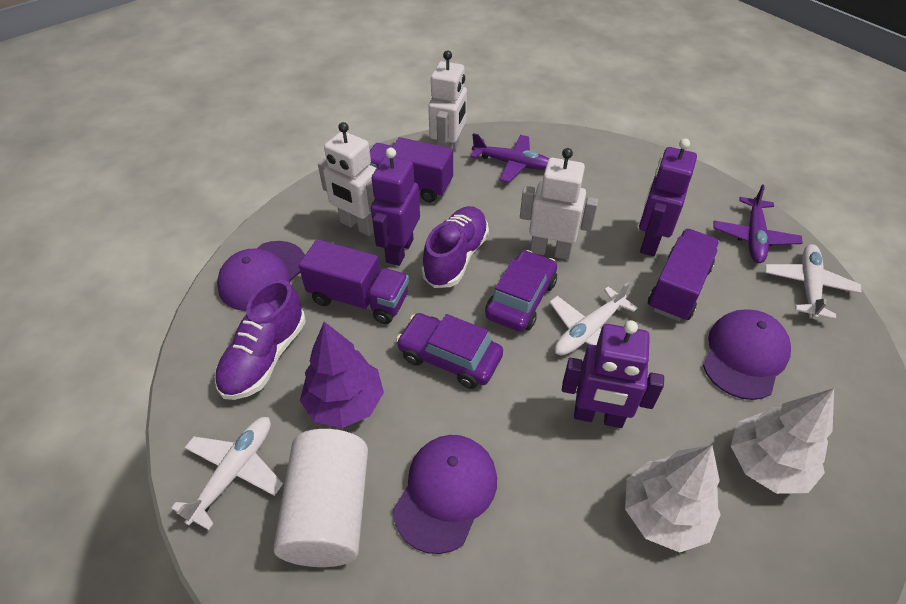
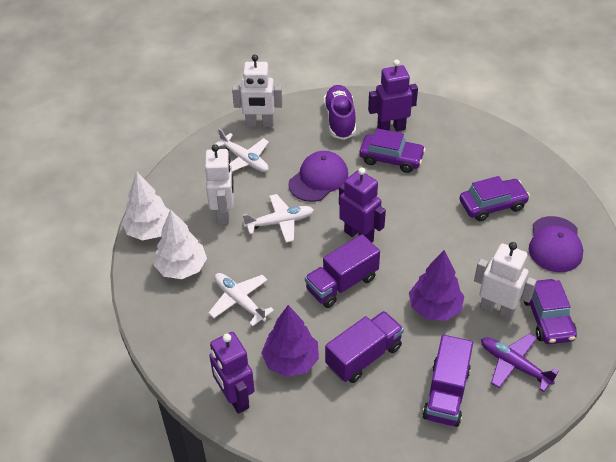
purple cap: [217,241,305,311] [393,435,497,554] [703,309,791,400] = 3 -> [288,151,348,202] [529,216,583,272] = 2
purple car: [396,313,503,389] [485,250,557,332] = 2 -> [359,128,426,173] [460,176,530,221] [524,279,577,344] = 3
purple plane: [471,133,549,183] [714,185,803,263] = 2 -> [481,333,559,392] = 1
purple shoe: [215,279,306,400] [421,206,489,288] = 2 -> [324,85,356,140] = 1
purple tree: [300,322,384,428] = 1 -> [261,305,319,377] [409,250,464,321] = 2
white cylinder: [273,429,368,567] = 1 -> none = 0

